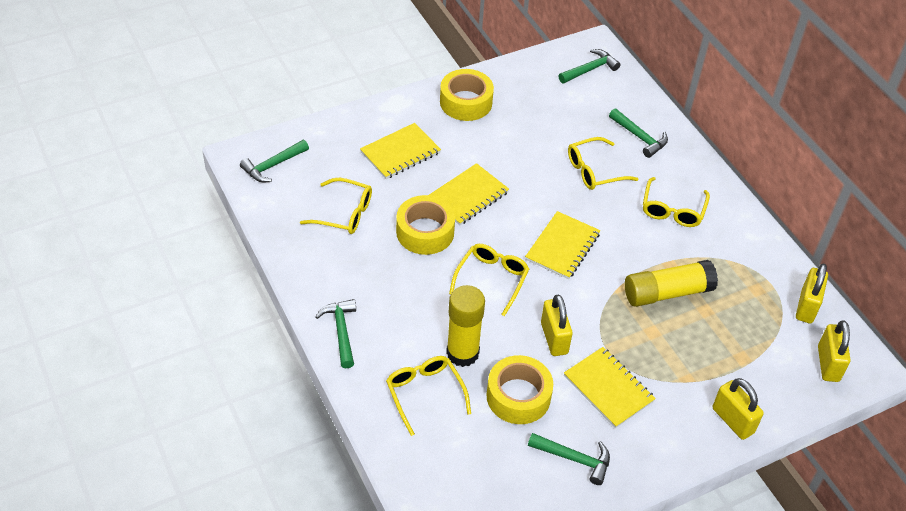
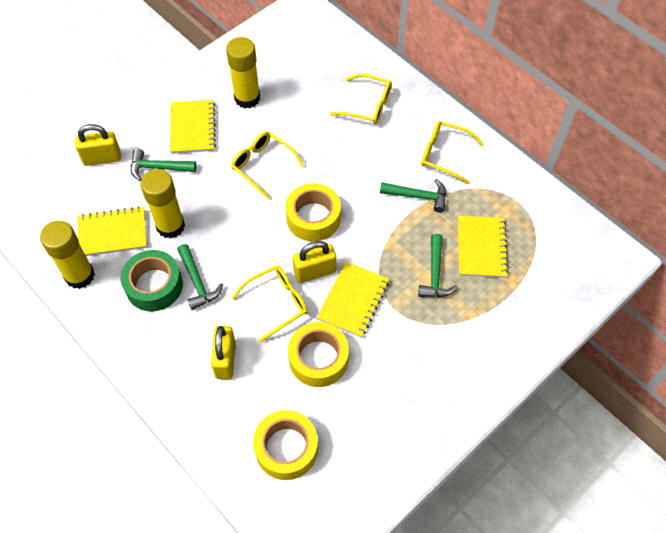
green hammer: [240,140,309,182] [315,299,356,368] [528,433,610,485] [558,49,620,83] [609,108,668,158] = 5 -> [131,149,196,181] [177,244,223,310] [380,179,446,213] [418,234,458,297] = 4
green tape: none = 0 -> [121,250,183,312] = 1
yellow glasses: [300,178,372,234] [386,356,471,436] [449,244,529,316] [568,137,638,190] [643,177,710,227] = 5 -> [231,132,305,199] [232,266,308,342] [330,73,392,124] [421,121,484,184] = 4
yellow glue stick: [446,285,485,367] [625,260,718,307] = 2 -> [40,221,95,289] [140,169,185,239] [226,37,260,108] = 3
yellow padlock: [541,294,573,356] [713,378,764,440] [796,264,828,324] [818,321,850,382] = 4 -> [75,124,121,166] [211,326,236,379] [293,241,336,283] = 3

